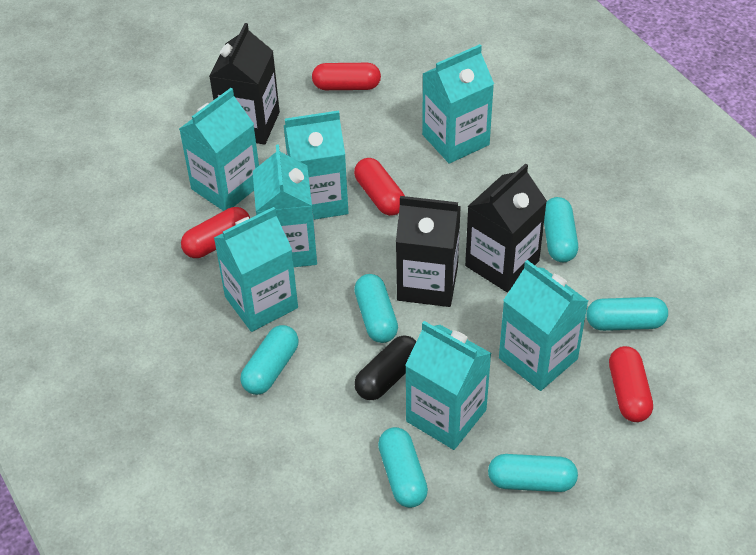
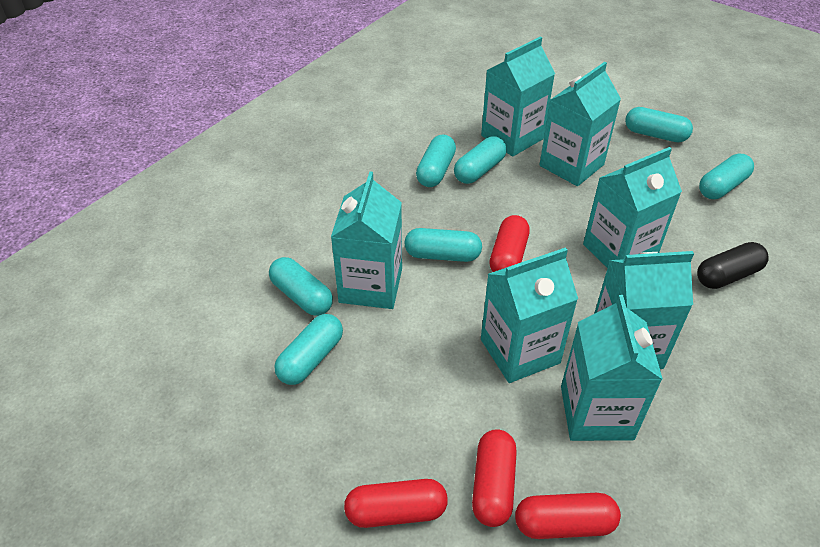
black carton: [209,23,280,145] [396,196,461,307] [465,163,547,292] = 3 -> none = 0
turquoise capsule: [240,325,299,395] [354,274,398,343] [378,427,428,508] [488,454,578,492] [544,197,578,262] [586,297,668,331] = 6 -> [269,257,333,316] [274,314,343,385] [404,228,482,262] [416,135,456,187] [454,136,507,184] [625,107,693,142] [699,153,754,199] = 7

